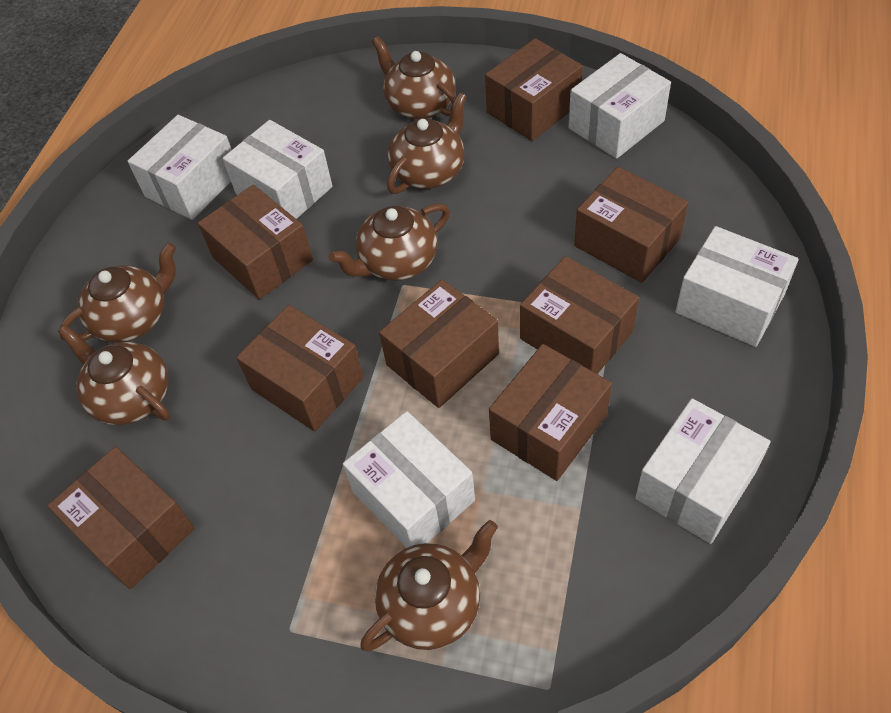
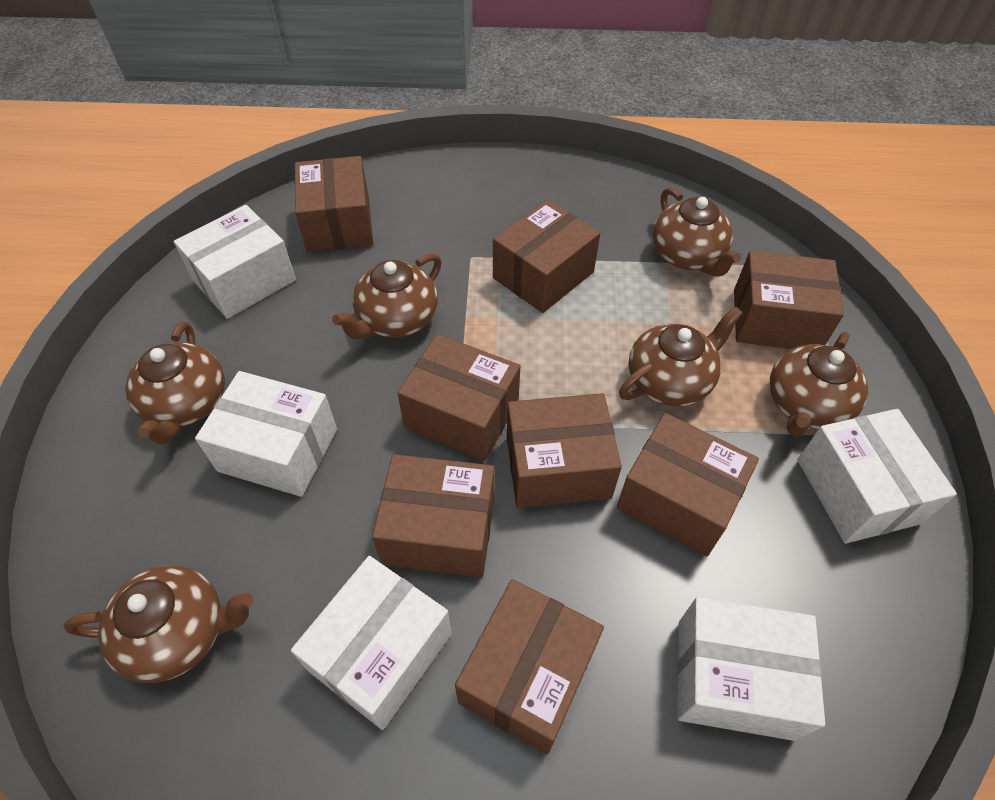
white box: [128,115,232,220] [223,120,333,219] [343,411,475,548] [568,53,671,159] [635,398,771,544] [675,226,799,347] = 6 -> [173,205,296,319] [195,371,337,497] [291,556,452,730] [677,597,825,741] [797,409,957,544] = 5

